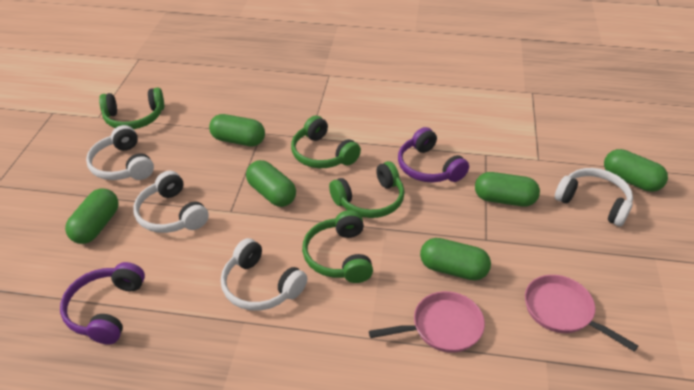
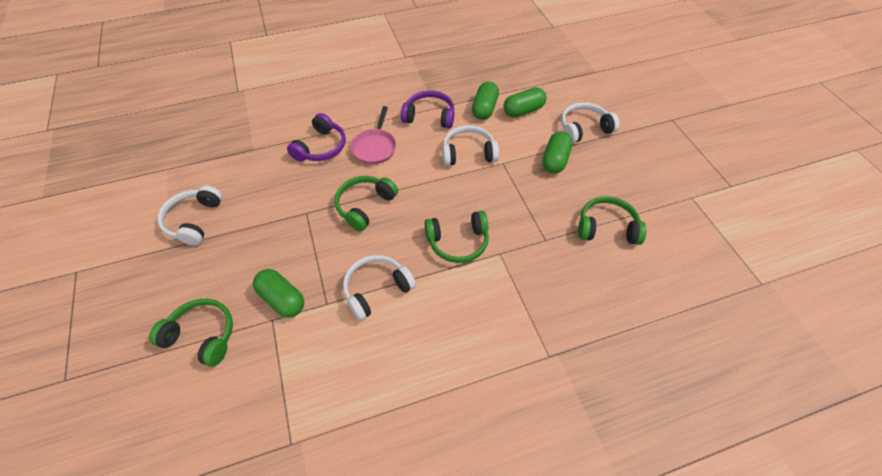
green capsule: [65,188,119,244] [209,114,265,146] [246,160,296,207] [420,238,491,280] [475,172,540,206] [604,149,668,192] = 6 -> [253,269,304,318] [472,81,499,120] [503,87,547,117] [542,131,573,174] = 4
pink pan: [369,291,485,353] [525,275,638,352] = 2 -> [350,106,396,164] = 1

